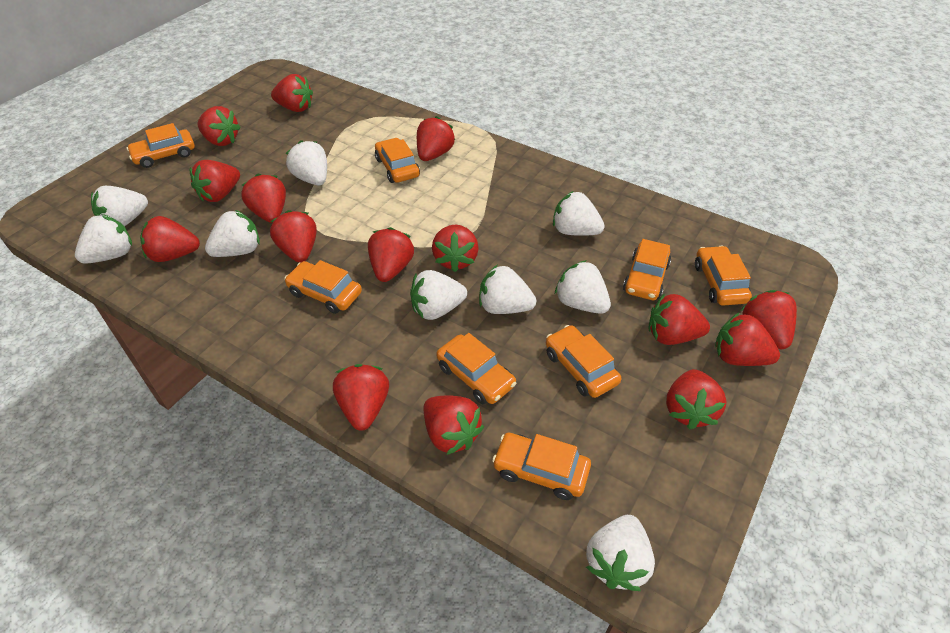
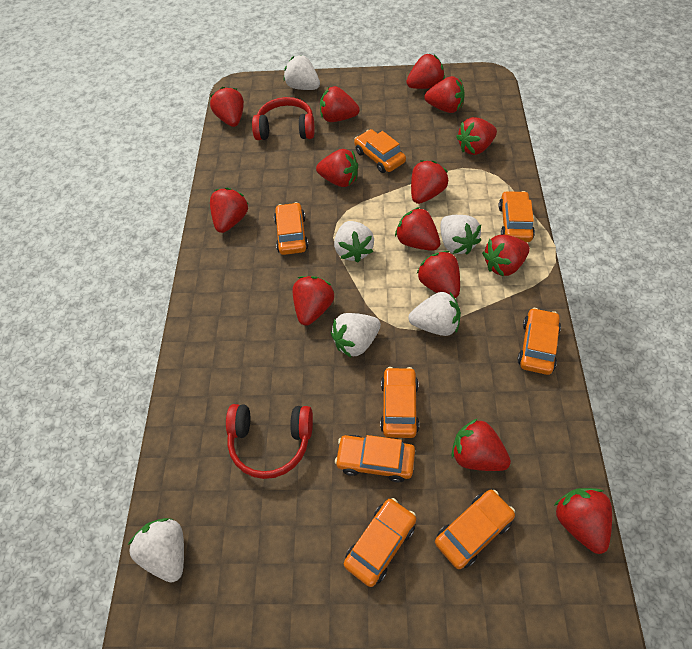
red headphones: none = 0 -> [226,404,313,479] [252,97,315,140] = 2
red strawberry: [140,216,200,262] [190,160,240,202] [198,106,241,146] [241,174,286,223] [270,210,317,262] [271,74,313,112] [333,364,389,431] [368,227,414,282] [417,116,455,161] [424,395,484,455] [432,224,479,272] [648,293,710,345] [666,369,727,429] [715,312,780,366] [741,290,797,349] = 15 -> [210,87,244,127] [210,188,248,233] [292,276,334,326] [316,149,358,187] [320,86,359,122] [395,207,440,251] [406,54,445,89] [411,160,448,204] [417,251,460,298] [424,76,465,113] [451,418,511,471] [456,117,497,155] [482,235,530,276] [554,488,612,554] = 14
white strawberry: [75,214,132,264] [91,186,148,226] [205,210,260,257] [286,140,327,185] [410,270,467,320] [479,264,536,314] [553,191,605,236] [555,260,611,314] [586,515,655,591] = 9 -> [128,518,184,583] [284,55,320,90] [331,313,381,357] [334,221,374,263] [409,292,461,336] [440,215,481,255] = 6

